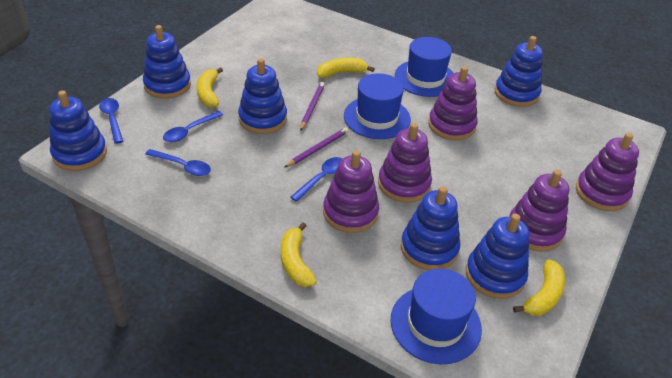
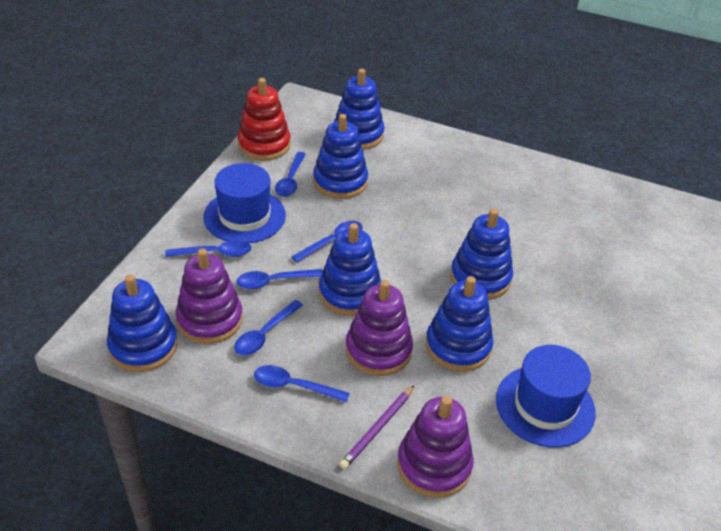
blue hat: [344,73,411,139] [391,269,482,364] [395,37,453,97] = 3 -> [203,163,286,243] [496,345,596,448] = 2
blue spoon: [99,98,123,144] [145,149,211,176] [163,111,223,142] [290,157,342,202] = 4 -> [165,240,251,257] [234,300,303,355] [236,269,323,289] [254,365,350,403] [275,152,306,197] [291,221,363,263] = 6
purple pencil: [285,127,349,167] [300,82,325,131] = 2 -> [339,386,414,469] = 1
purple stacking toy: [323,150,379,233] [378,123,432,203] [428,66,478,141] [509,169,569,252] [576,133,639,211] = 5 -> [176,248,243,344] [345,280,413,376] [397,396,474,498] = 3
red stacking toy: none = 0 -> [238,78,291,161] = 1
yellow banana: [197,67,223,108] [281,223,317,287] [317,57,375,78] [513,259,565,316] = 4 -> none = 0

